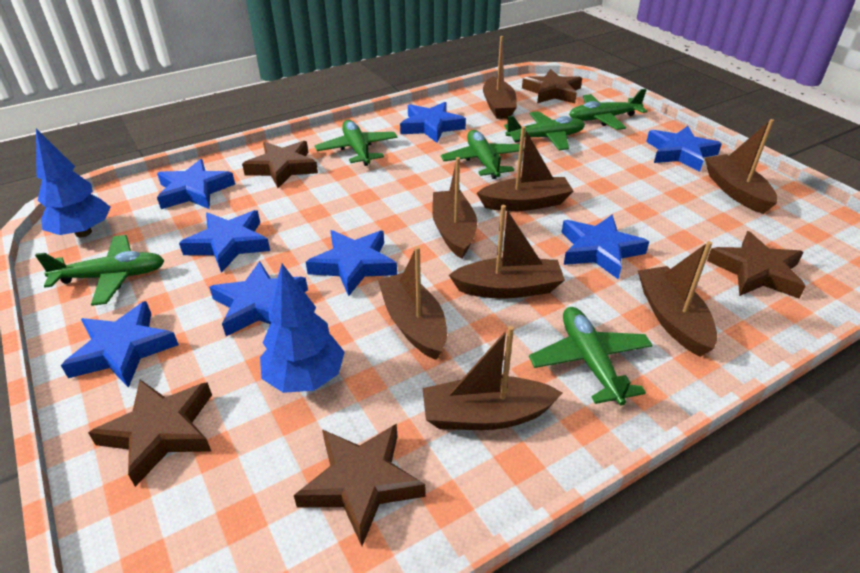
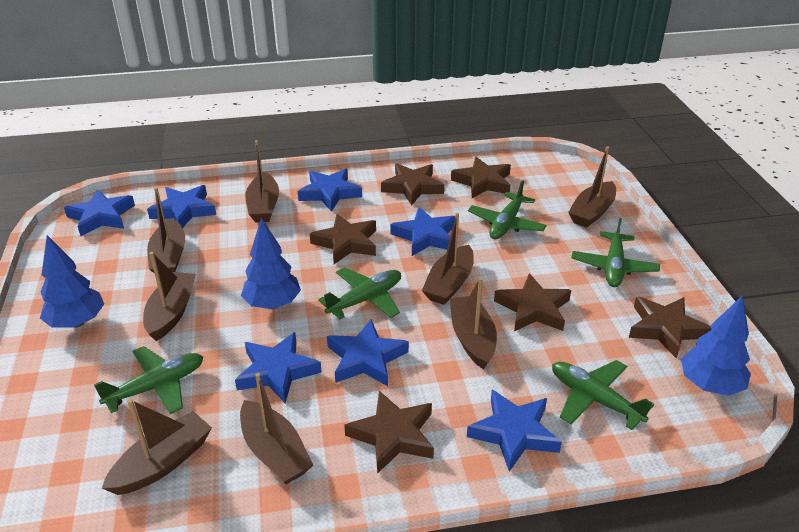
blue star: [61,301,179,388] [157,159,235,209] [179,210,270,273] [209,261,308,336] [306,230,397,296] [400,102,466,143] [562,214,649,279] [646,126,722,172] = 8 -> [64,189,135,236] [147,185,216,228] [235,332,322,403] [298,169,362,212] [327,320,409,386] [390,207,455,256] [467,390,562,472] = 7
blue tree: [36,128,111,237] [260,264,345,393] = 2 -> [40,235,104,328] [241,218,301,309] [681,295,751,396] = 3
brown star: [88,380,212,487] [242,141,318,188] [294,424,426,546] [522,69,582,103] [707,231,806,299] = 5 -> [310,214,376,264] [344,391,434,474] [381,164,444,206] [451,157,511,198] [494,273,571,331] [629,296,711,359] = 6
green plane: [35,235,165,306] [315,120,398,166] [441,130,524,179] [504,111,585,150] [529,307,653,405] [569,89,647,130] = 6 -> [94,346,203,414] [318,268,401,319] [468,180,547,239] [552,360,654,430] [572,218,660,287] = 5

